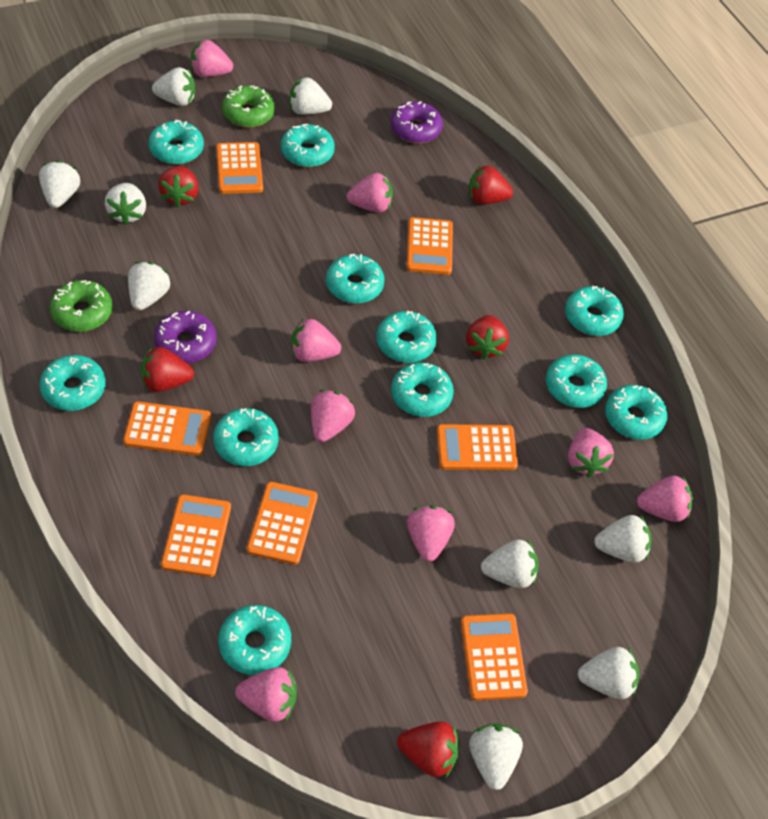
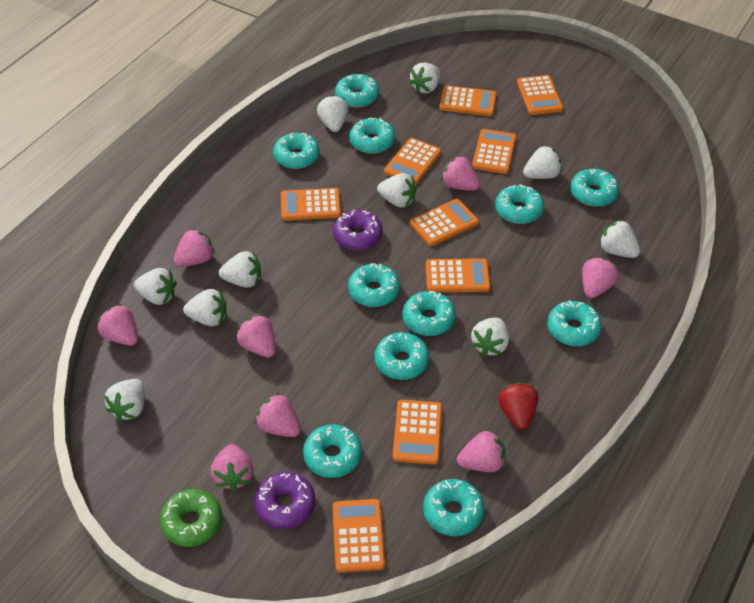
green donut: [50,280,113,332] [222,85,275,128] = 2 -> [160,489,222,547] = 1
orange calculator: [123,401,211,456] [161,494,231,577] [216,142,263,194] [247,482,318,565] [406,217,453,275] [436,424,518,470] [460,613,528,701] = 7 -> [281,188,341,221] [333,499,385,573] [384,138,441,185] [393,400,442,465] [410,199,479,246] [426,258,490,292] [439,85,497,116] [472,129,516,174] [517,75,563,115] = 9
red strawberry: [141,347,194,392] [158,166,199,207] [397,721,459,777] [466,315,509,360] [468,165,513,204] = 5 -> [498,383,538,430] = 1
white strawberry: [39,161,80,208] [105,183,146,225] [128,262,171,310] [152,67,195,106] [290,77,332,115] [469,723,523,790] [481,539,539,588] [578,647,639,699] [594,515,652,563] = 9 -> [104,379,145,421] [134,268,177,305] [183,289,227,326] [219,251,261,288] [317,95,349,132] [377,173,417,208] [409,63,440,94] [471,318,509,356] [523,145,562,179] [599,220,640,258] = 10

